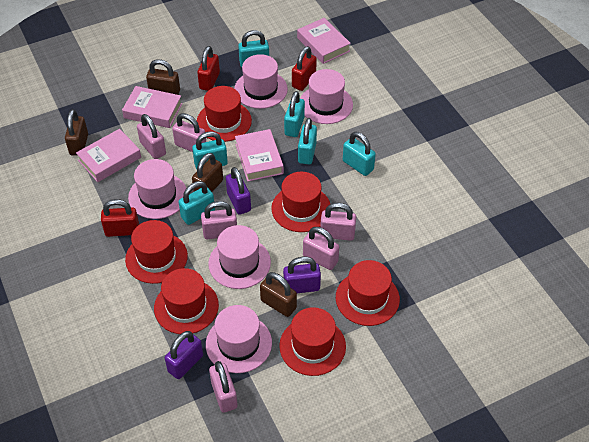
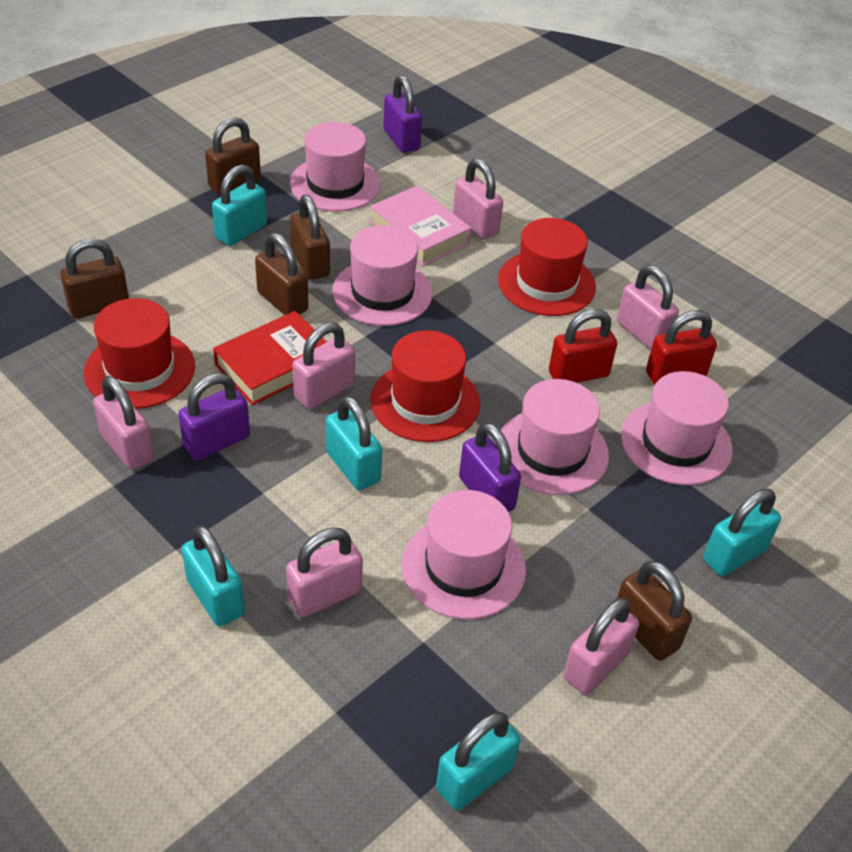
brown padlock: [65,109,88,156] [146,59,180,95] [192,153,223,192] [260,272,297,317] = 4 -> [60,238,129,318] [205,117,261,195] [255,233,309,315] [290,195,330,280] [617,561,692,661] = 5
pink book: [76,129,141,182] [122,86,182,128] [235,129,284,182] [297,18,351,64] = 4 -> [369,186,471,266] = 1
red book: none = 0 -> [213,311,327,405] = 1
red hat: [125,220,188,284] [154,268,219,334] [197,86,252,142] [271,172,330,232] [279,307,346,376] [336,260,400,326] = 6 -> [84,298,195,409] [370,330,480,442] [498,218,596,316] = 3
red padlock: [101,199,139,237] [197,46,220,91] [292,46,317,91] = 3 -> [549,309,617,383] [646,310,717,385] = 2
turquoise padlock: [179,181,215,225] [192,131,228,169] [238,30,269,67] [284,91,305,137] [298,118,317,164] [343,132,376,176] = 6 -> [182,525,245,626] [212,165,267,246] [326,396,382,490] [436,711,521,811] [703,489,781,576] = 5

